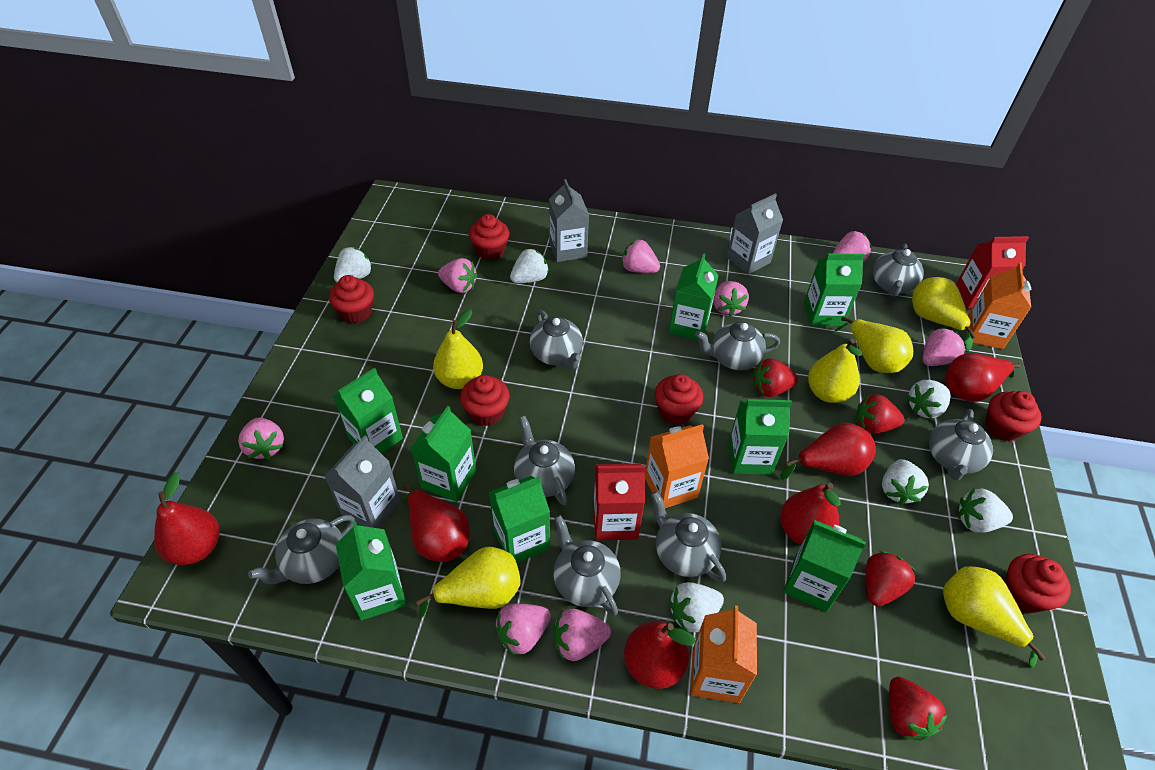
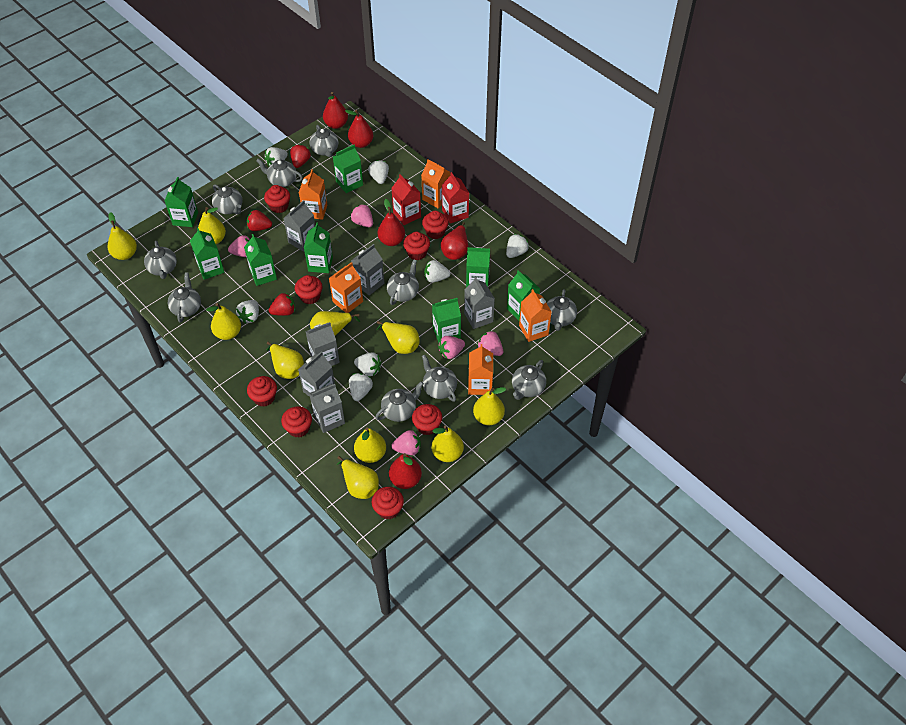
grey carton: [324,436,401,528] [549,179,589,262] [727,193,783,274] = 3 -> [283,200,315,252] [298,351,335,397] [305,322,340,366] [309,384,345,433] [351,244,384,295] [464,277,495,329] = 6
grey teapot: [248,515,355,584] [514,416,575,505] [530,310,583,369] [553,515,621,616] [651,491,726,583] [695,322,780,370] [873,244,924,297] [929,409,993,480] = 8 -> [144,241,177,279] [168,272,201,323] [212,184,243,214] [256,159,303,187] [310,125,338,157] [375,381,424,422] [387,260,419,305] [422,355,457,402] [512,360,546,400] [547,289,577,331] = 10
orange carton: [645,424,709,508] [691,605,757,703] [967,262,1031,349] = 3 -> [299,169,327,220] [329,262,363,313] [421,159,450,208] [468,344,493,395] [519,289,552,342] = 5
pink strawberry: [238,418,284,459] [438,258,477,293] [495,604,551,656] [554,609,611,661] [621,239,660,273] [713,281,749,317] [833,231,871,262] [922,327,966,366] = 8 -> [228,235,250,257] [351,204,373,227] [391,430,421,455] [438,336,465,359] [477,330,503,356] = 5
red cupcake: [329,275,374,323] [460,375,510,426] [469,214,509,260] [655,374,703,425] [985,391,1042,441] [1004,554,1071,613] = 6 -> [247,376,277,407] [264,185,290,213] [281,406,312,438] [295,275,322,304] [372,487,404,519] [403,232,430,260] [412,404,442,435] [422,211,449,239] = 8
red pear: [154,472,219,565] [403,484,470,562] [624,621,695,689] [780,422,876,480] [780,483,840,545] [945,353,1021,402] = 6 -> [323,92,348,129] [345,110,373,148] [378,199,405,246] [389,453,422,489] [441,222,468,260] = 5
red strawberry: [753,358,798,397] [856,394,904,434] [866,551,916,607] [889,677,947,741] = 4 -> [247,210,272,231] [269,292,295,316] [290,144,311,168] = 3
white strawberry: [334,247,373,282] [510,248,549,283] [669,582,724,632] [882,459,929,505] [907,380,950,418] [958,488,1013,533] = 6 -> [236,300,259,324] [264,147,288,166] [349,373,373,401] [354,352,382,376] [368,160,389,184] [424,260,450,283] [506,234,529,258] = 7
yellow pear: [416,547,521,618] [433,309,483,389] [808,339,862,403] [835,316,913,373] [912,277,976,351] [943,566,1046,669] = 6 -> [108,212,137,260] [197,207,226,244] [206,303,241,340] [267,342,304,379] [310,311,360,336] [337,456,379,499] [354,427,386,463] [376,321,420,354] [431,426,464,462] [473,387,506,425] = 10

